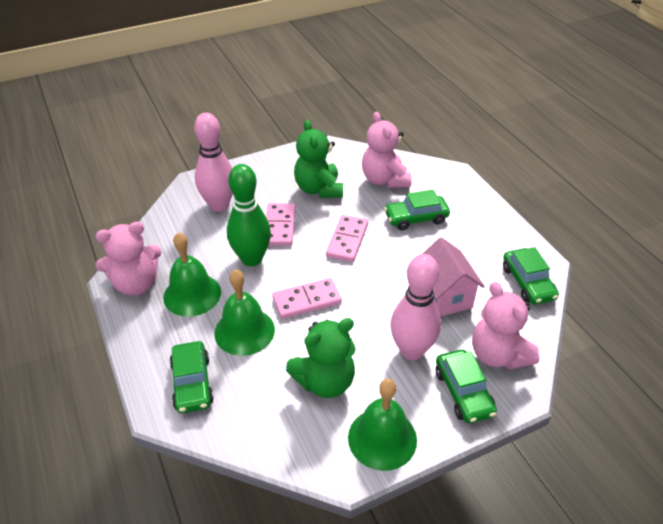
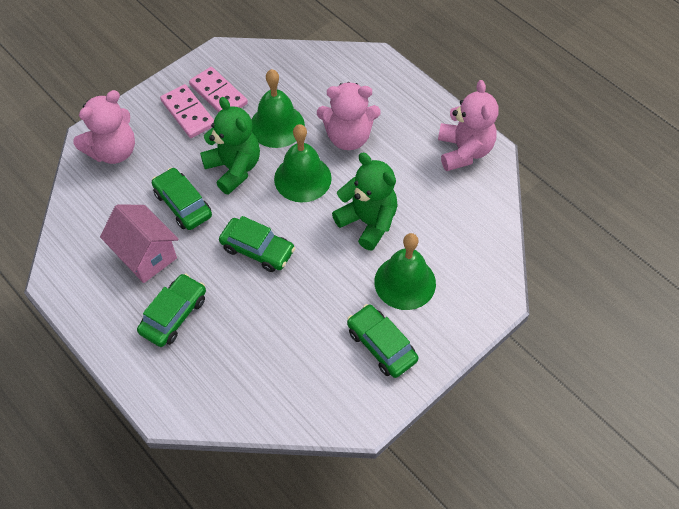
green bowling pin: [227,164,271,266] = 1 -> none = 0
pink bowling pin: [194,112,233,212] [390,254,441,360] = 2 -> none = 0
pink domino: [266,203,296,246] [272,278,342,319] [326,215,368,262] = 3 -> [160,84,214,138] [189,67,248,112] = 2

